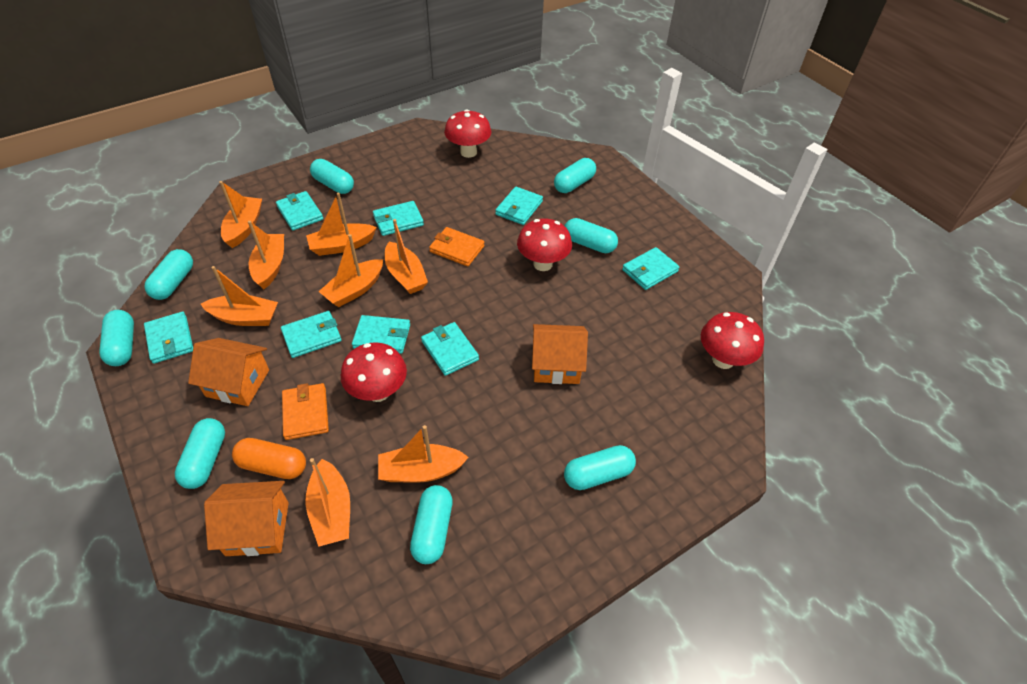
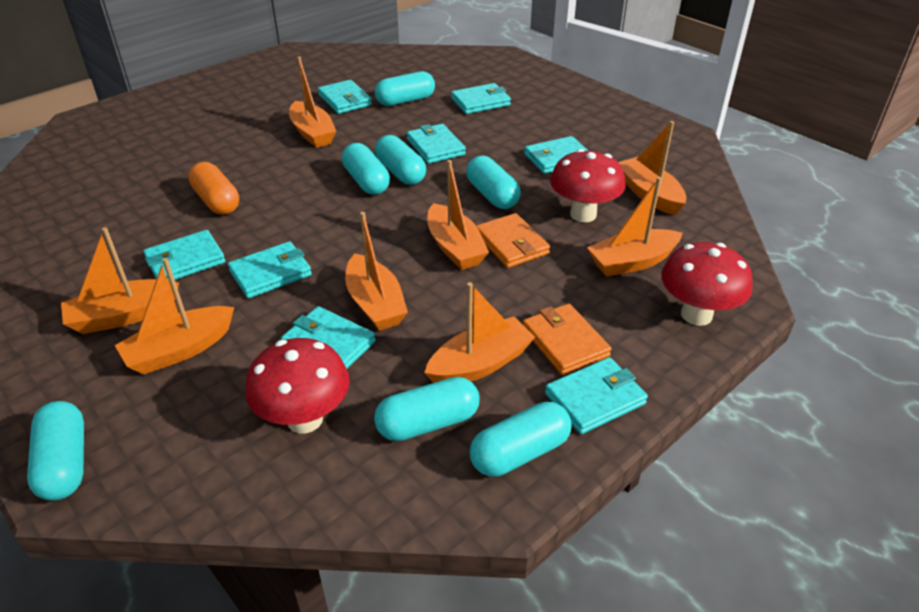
orange house: [188,338,269,406] [204,481,289,556] [532,324,588,384] = 3 -> none = 0
red mushroom: [341,343,407,402] [444,109,492,158] [517,218,572,271] [701,312,764,369] = 4 -> [245,338,350,434] [550,149,625,222] [661,242,753,326] = 3
turquoise capsule: [99,310,134,366] [144,249,193,300] [175,418,225,489] [310,159,354,194] [410,485,453,564] [554,158,596,193] [564,445,636,490] [565,218,618,253] = 8 -> [27,401,84,501] [342,143,390,195] [374,377,480,441] [375,71,435,106] [375,135,426,185] [466,156,521,209] [470,402,572,477] = 7

